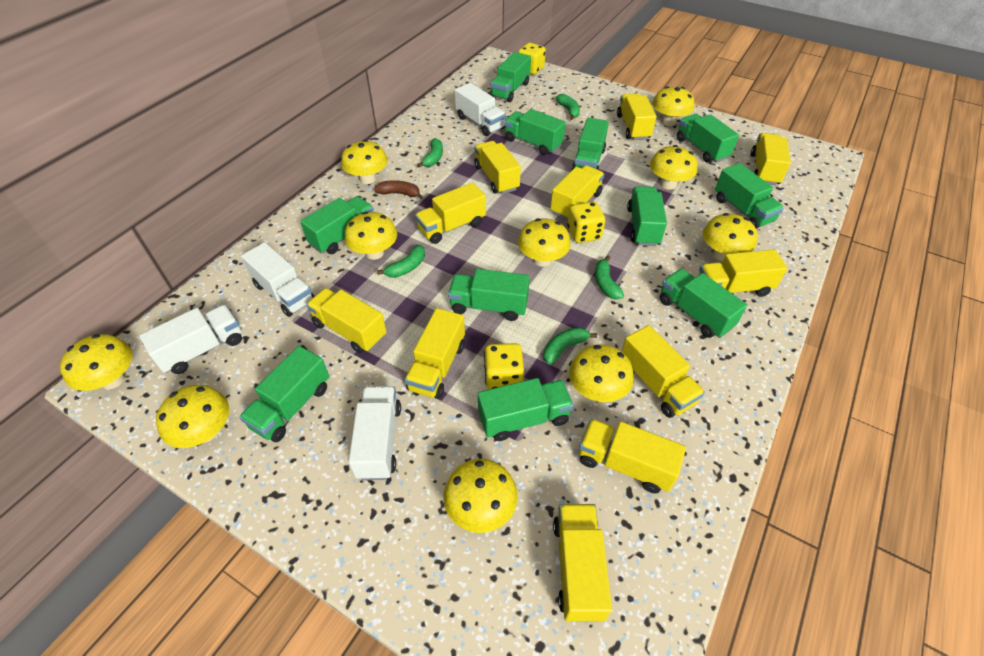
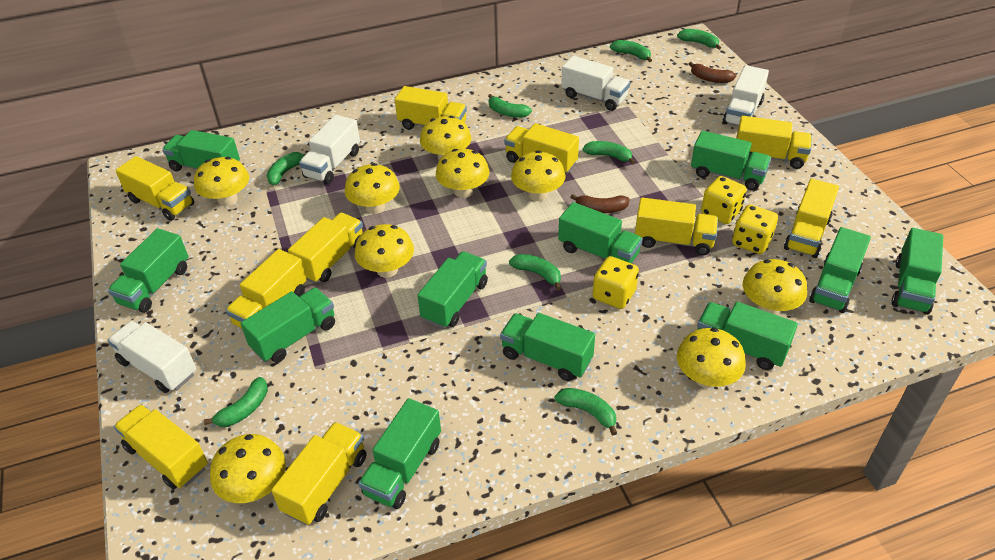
brown banana: [374,180,423,199] = 1 -> [571,194,629,213] [689,62,736,83] = 2
green banana: [377,245,425,278] [417,138,443,167] [543,327,597,364] [556,94,580,120] [595,256,624,299] = 5 -> [204,377,268,427] [267,152,307,185] [488,94,532,118] [509,254,561,290] [555,388,617,436] [583,141,635,165] [610,40,652,62] [677,29,721,50] = 8
yellow mushroom: [60,334,132,391] [156,385,229,448] [341,140,388,184] [345,212,397,260] [443,459,518,533] [518,218,571,267] [569,344,634,402] [650,145,698,190] [652,86,694,126] [703,213,758,261] = 10 -> [194,157,249,206] [210,434,286,503] [345,163,400,214] [355,224,414,278] [420,116,471,160] [436,149,490,198] [511,150,566,201] [677,328,746,388] [743,259,807,315] = 9
yellow truck: [306,288,386,353] [405,308,465,399] [415,183,486,244] [474,141,521,194] [550,165,604,220] [553,504,612,622] [579,419,686,493] [617,93,657,140] [621,325,705,418] [699,249,787,297] [751,133,791,185] = 11 -> [114,404,208,489] [115,156,194,221] [225,249,307,328] [271,422,366,525] [288,213,363,283] [395,86,467,130] [504,123,579,174] [635,197,718,255] [736,116,812,169] [784,179,839,258] = 10

